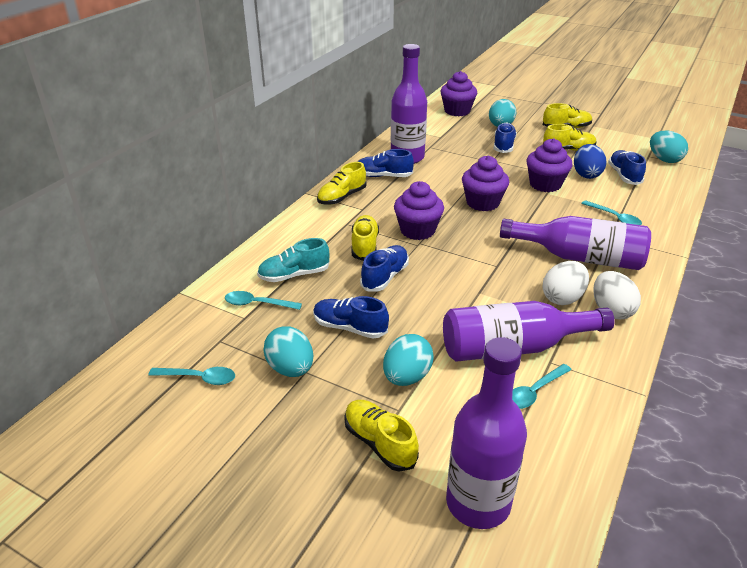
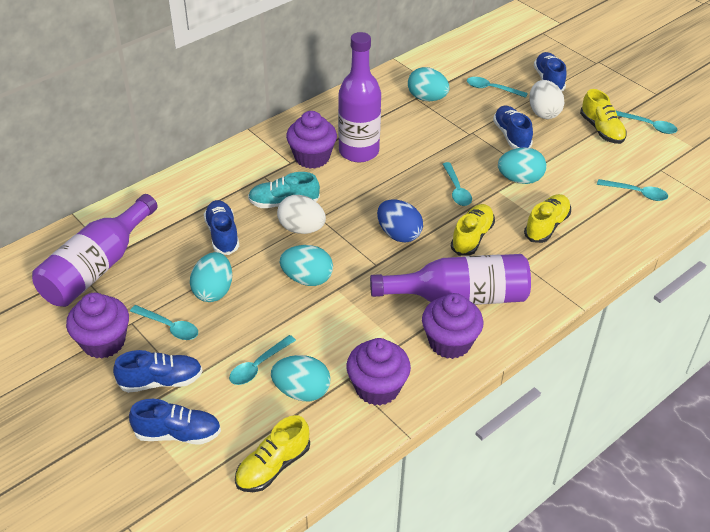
purple bottle: [391,44,427,164] [443,301,615,362] [446,337,527,529] [500,216,651,270] = 4 -> [32,194,158,307] [338,32,381,163] [370,254,531,305] = 3
turquoise egg: [263,327,313,377] [383,334,434,386] [489,99,517,127] [650,130,688,163] = 4 -> [190,252,232,302] [271,355,331,401] [280,245,333,286] [408,67,449,101] [498,147,547,184] = 5
turquoise spoon: [148,367,235,385] [225,291,302,310] [512,364,571,409] [581,200,642,225] = 4 -> [130,305,198,340] [229,335,296,385] [443,162,472,206] [467,77,528,98] [597,179,668,201] [616,111,678,134] = 6
yellow shoe: [317,162,367,205] [344,400,419,472] [352,215,379,261] [543,103,592,128] [543,124,597,151] = 5 -> [235,415,310,492] [451,204,495,256] [524,194,571,243] [580,89,627,144] = 4

